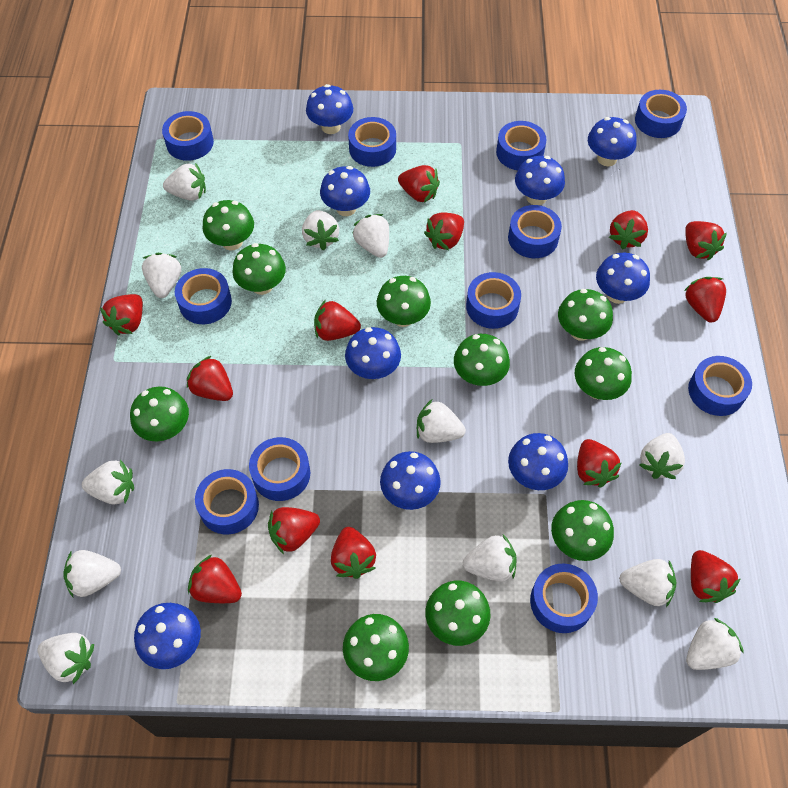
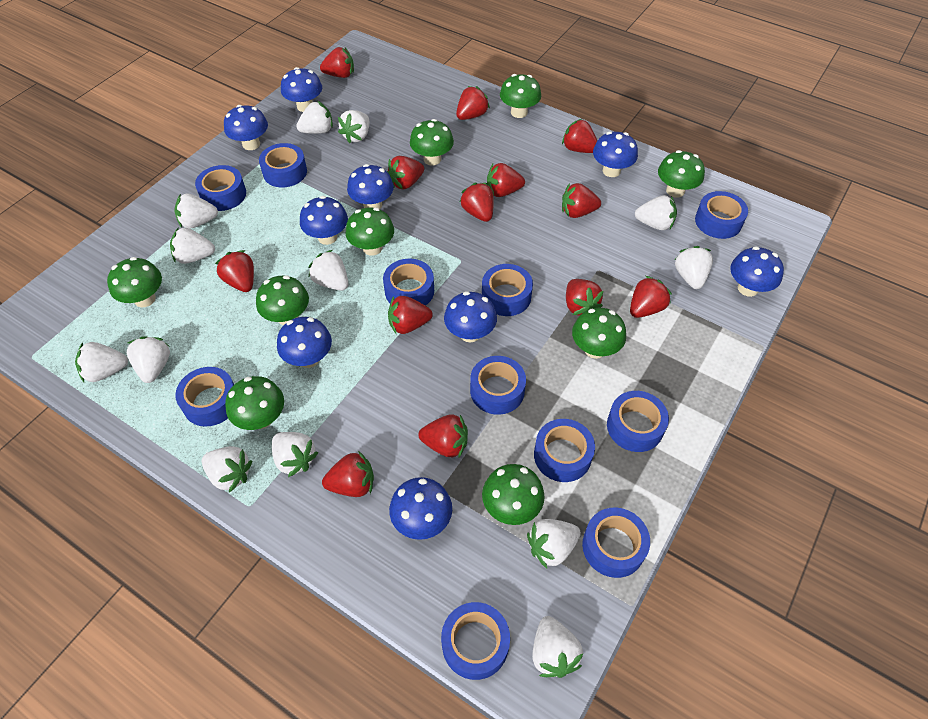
green mushroom: [130,387,189,441] [202,200,254,250] [232,243,286,295] [343,614,409,681] [377,276,431,327] [425,581,491,646] [454,334,510,386] [551,500,614,561] [558,289,613,341] [575,347,632,400] = 10 -> [107,257,162,308] [225,376,284,430] [256,275,309,325] [346,207,394,256] [410,119,454,165] [482,464,545,525] [500,74,541,118] [572,308,626,359] [658,150,705,198] = 9
white strawberry: [38,633,94,684] [63,550,121,597] [82,460,134,505] [142,253,181,298] [163,163,206,201] [302,210,339,251] [352,214,389,258] [417,400,466,443] [463,535,517,582] [619,559,676,607] [639,433,685,479] [686,618,744,670] = 12 -> [75,342,128,382] [127,336,170,383] [170,227,215,264] [174,193,218,228] [202,446,252,493] [272,432,318,477] [296,101,333,134] [309,250,349,290] [338,110,369,143] [527,519,581,568] [532,616,583,678] [635,195,677,230] [675,246,713,289] = 13

